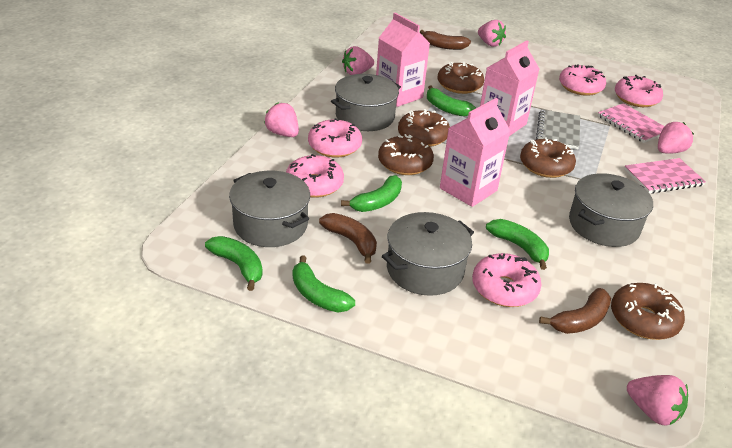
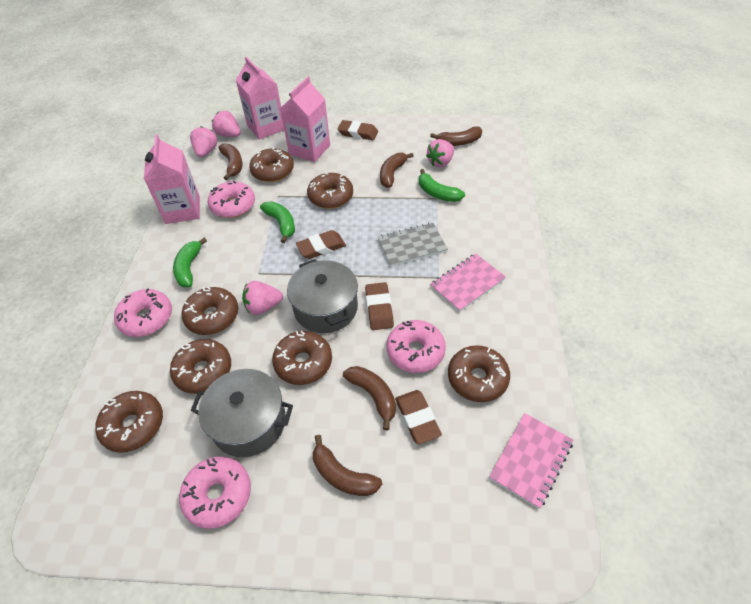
brown banana: [319,213,377,264] [420,30,471,50] [539,288,611,334] = 3 -> [219,143,242,180] [313,435,382,496] [343,366,396,430] [380,153,414,188] [430,126,482,146] = 5
brown donut: [378,134,434,175] [398,109,450,147] [438,62,484,94] [520,137,576,178] [611,283,685,340] = 5 -> [95,391,163,453] [170,339,231,394] [181,287,238,335] [249,147,294,182] [272,331,332,385] [307,173,353,209] [448,345,510,402] = 7
brown eraser: none = 0 -> [296,230,346,259] [337,120,378,140] [365,282,394,330] [395,390,442,444] = 4
green banana: [205,236,263,291] [293,255,355,312] [341,175,402,212] [427,85,476,117] [486,219,549,270] = 5 -> [173,238,207,287] [260,201,295,243] [419,169,465,202] = 3
grey pot: [229,171,310,247] [331,74,401,131] [382,212,474,296] [569,173,653,247] = 4 -> [191,369,293,457] [287,259,358,333] = 2
pink donut: [286,154,344,198] [308,118,362,158] [472,253,542,307] [559,64,606,96] [615,75,663,107] = 5 -> [114,289,172,337] [179,457,251,529] [208,181,255,218] [387,320,446,373] = 4
pink strawberry: [264,103,299,137] [342,46,374,75] [478,20,506,47] [627,375,688,425] [658,122,694,154] = 5 -> [190,126,217,157] [212,111,241,137] [242,281,283,315] [426,139,454,167] = 4

